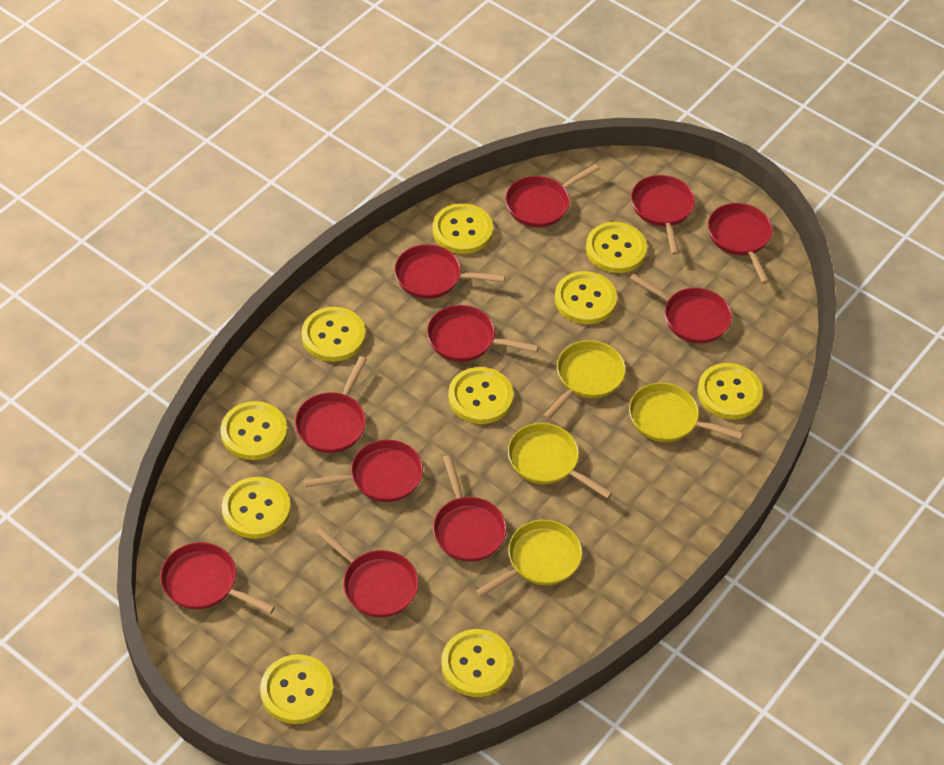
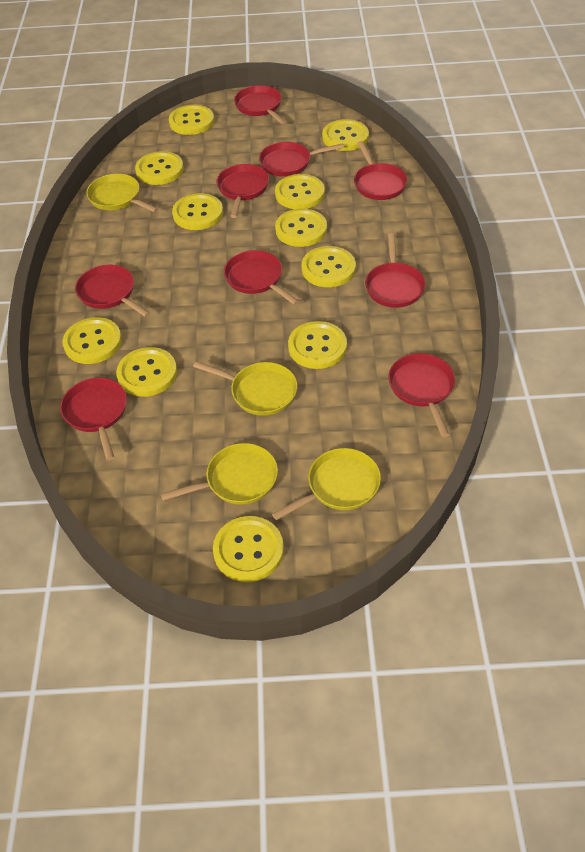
red pan: [160,542,275,614] [295,356,367,453] [304,440,423,502] [315,527,419,617] [394,244,505,299] [427,305,539,362] [433,455,507,562] [505,164,599,227] [630,273,732,343] [631,175,695,255] [708,203,772,284] = 11 -> [60,378,127,461] [75,265,150,317] [216,164,269,218] [224,250,299,305] [234,85,286,125] [259,142,344,177] [354,141,407,200] [365,233,425,308] [389,353,455,437] = 9
yellow button: [221,401,287,460] [222,477,291,539] [260,654,333,724] [302,307,365,362] [432,203,493,254] [441,629,513,697] [448,367,513,424] [555,271,617,324] [586,222,647,273] [697,363,763,419] = 10 -> [63,317,122,364] [116,347,177,397] [135,151,184,185] [169,105,214,135] [172,193,223,230] [213,516,284,582] [275,174,325,209] [275,208,327,247] [288,321,347,369] [301,246,356,287] [322,119,369,151] = 11

